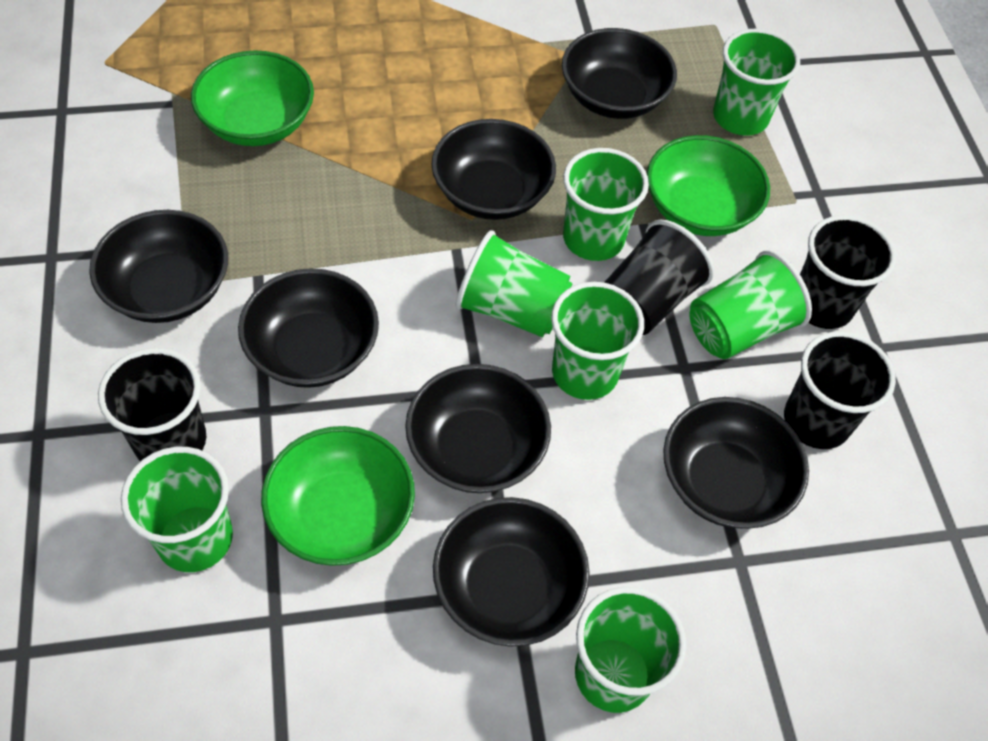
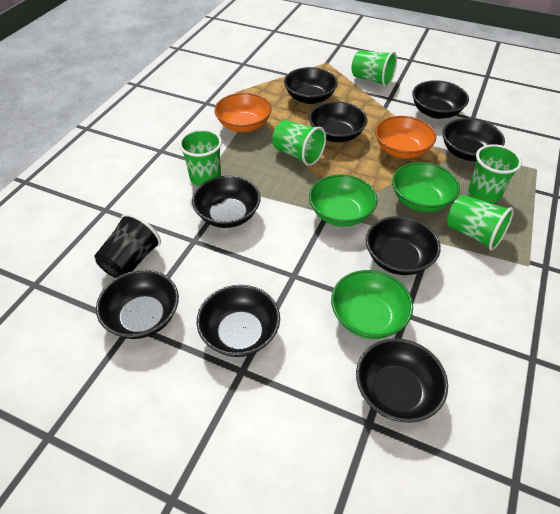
black bowl: [89,210,228,323] [238,268,379,388] [405,364,551,493] [431,119,556,220] [433,497,590,647] [562,28,677,119] [663,397,809,529] = 7 -> [96,270,179,339] [192,176,261,228] [197,285,280,357] [284,67,338,104] [309,101,367,142] [356,338,448,423] [366,216,441,275] [412,80,469,119] [443,118,505,161] = 9
black cup: [98,348,206,461] [604,220,714,335] [784,331,896,449] [800,215,896,329] = 4 -> [95,213,161,278] = 1
green cup: [121,447,233,572] [455,230,573,337] [551,282,644,400] [563,148,649,261] [575,587,687,713] [689,250,812,359] [713,29,800,136] = 7 -> [179,129,222,186] [272,120,326,166] [351,50,397,87] [447,195,514,250] [468,144,522,204] = 5
orange bowl: none = 0 -> [214,93,272,132] [375,116,436,159] = 2

